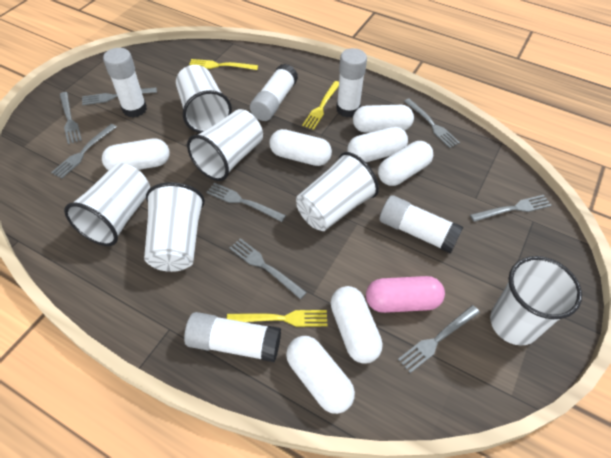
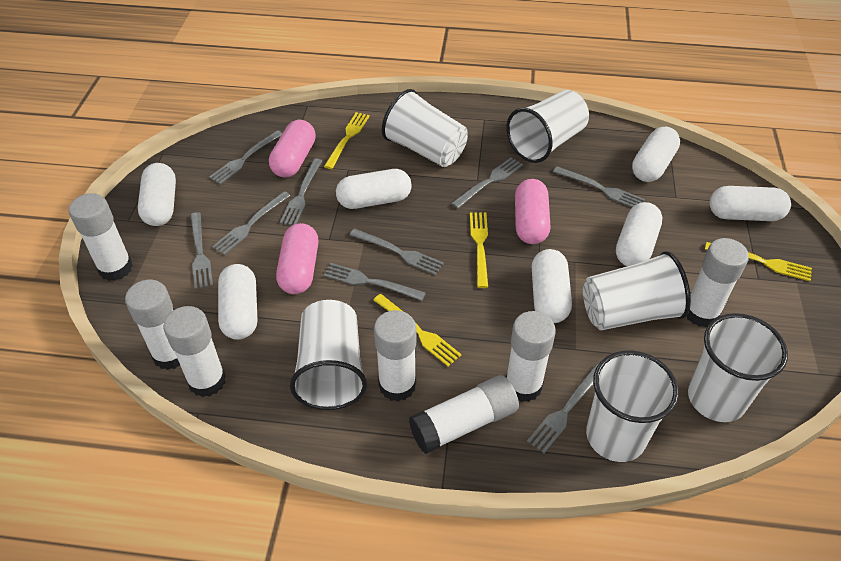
grey fork: [51,124,116,179] [60,92,82,144] [82,87,157,105] [206,183,286,222] [229,238,307,299] [398,305,480,373] [404,98,460,148] [470,195,552,222] = 8 -> [190,212,213,289] [209,130,283,184] [212,191,291,255] [280,158,322,225] [323,263,426,301] [350,229,444,275] [451,157,523,209] [527,364,598,454] [553,166,645,207] = 9
pink capsule: [366,276,445,313] = 1 -> [269,120,316,178] [276,223,318,294] [515,179,551,244] = 3
white glue stick: [103,48,147,118] [184,312,281,362] [250,64,298,121] [336,48,367,117] [380,195,463,254] = 5 -> [69,193,133,281] [125,280,180,370] [163,306,226,397] [374,310,417,402] [409,375,519,454] [506,311,556,402] [687,238,749,327] = 7
yellow fork: [189,59,258,70] [227,310,327,327] [302,81,339,130] = 3 -> [324,112,370,169] [373,294,461,366] [470,213,488,288] [705,242,812,281] = 4

